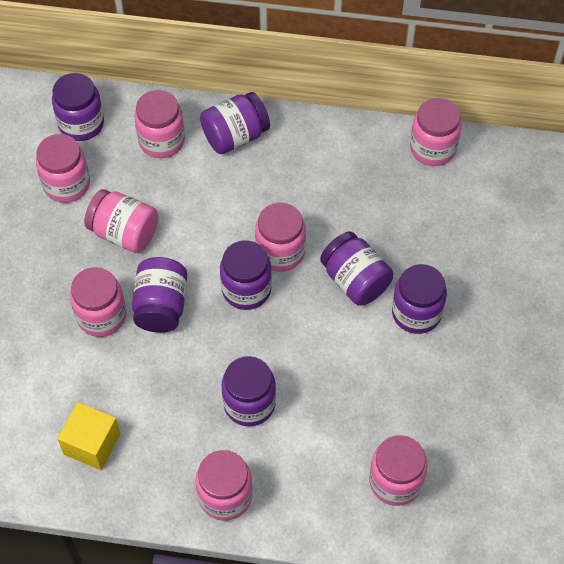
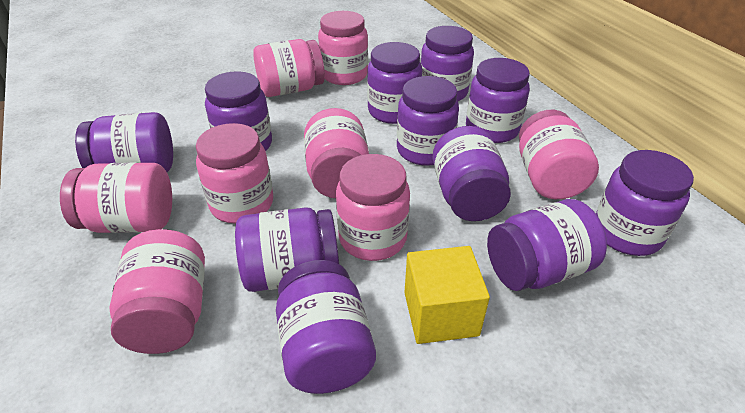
purple jar: [52,73,104,141] [132,257,187,333] [200,92,270,154] [220,240,272,310] [221,356,276,426] [320,232,394,305] [392,264,447,334] = 7 -> [75,112,173,172] [205,71,272,151] [235,207,339,292] [276,260,376,394] [367,42,422,124] [397,76,459,166] [421,26,474,101] [433,126,511,221] [466,58,530,143] [487,199,607,291] [596,150,694,256] = 11

